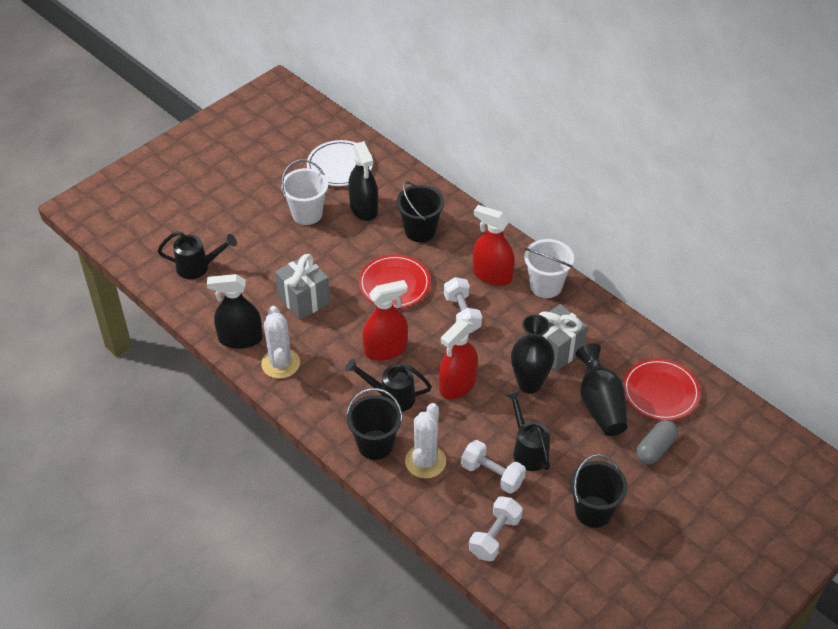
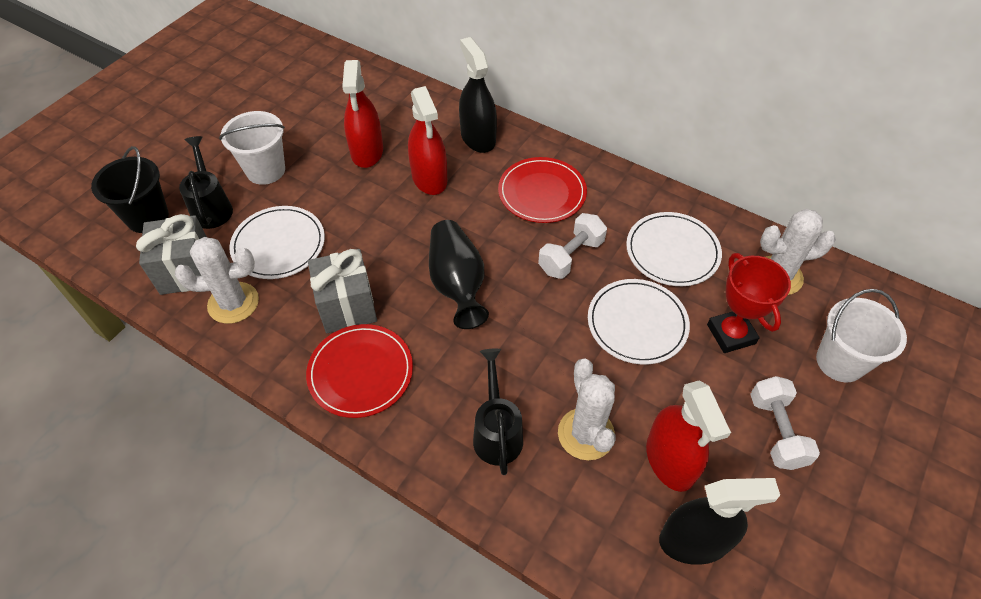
black bucket: [346,388,403,460] [396,181,444,242] [570,454,628,528] = 3 -> [91,146,169,233] = 1
black vase: [511,314,555,393] [576,343,628,436] = 2 -> [429,220,489,329] = 1
black watering can: [158,231,237,279] [345,358,432,412] [505,390,550,471] = 3 -> [179,136,233,229] [473,349,523,475] = 2
grey capsule: [636,420,678,464] = 1 -> none = 0
red trophy: none = 0 -> [707,253,791,353] = 1
white cactus: [261,306,300,379] [405,403,446,479] = 2 -> [175,237,259,324] [558,358,616,460] [760,209,836,295] = 3
white dumbbell: [444,277,482,333] [461,440,526,494] [469,496,523,561] = 3 -> [538,213,607,279] [750,376,820,470] = 2
white plate: [307,140,373,186] = 1 -> [229,206,325,279] [588,279,690,364] [626,212,722,286] = 3

